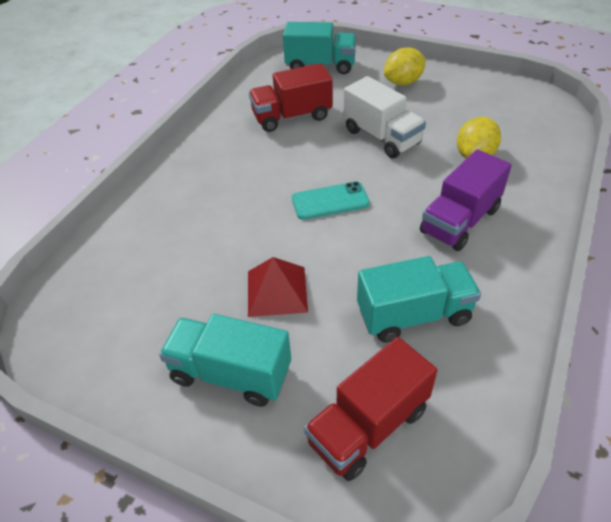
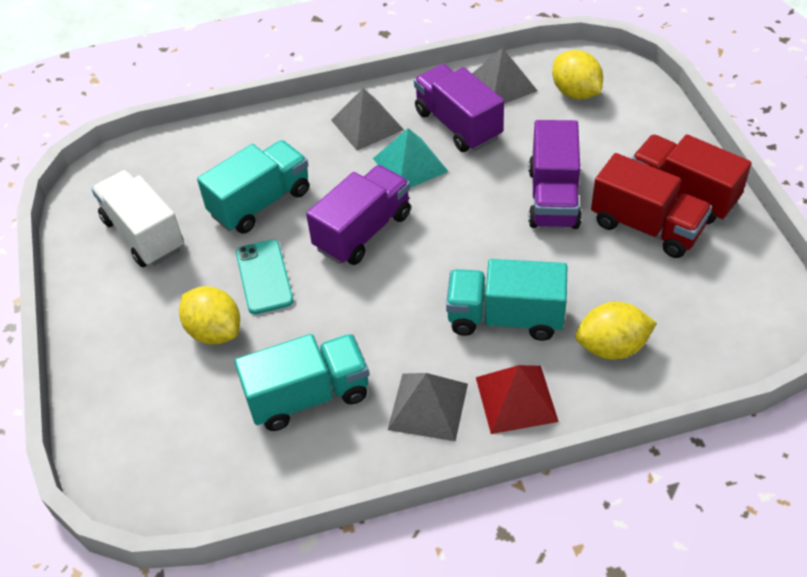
grey pyramid: none = 0 -> [331,88,404,151] [388,373,468,441] [472,48,538,104] = 3
purple truck: [420,149,512,251] = 1 -> [306,165,411,265] [414,64,504,152] [528,120,582,229] = 3
turquoise pyramid: none = 0 -> [373,128,449,188] = 1
yellow lemon: [384,47,426,85] [457,117,501,159] = 2 -> [179,286,240,345] [552,50,603,100] [575,302,657,360] = 3

